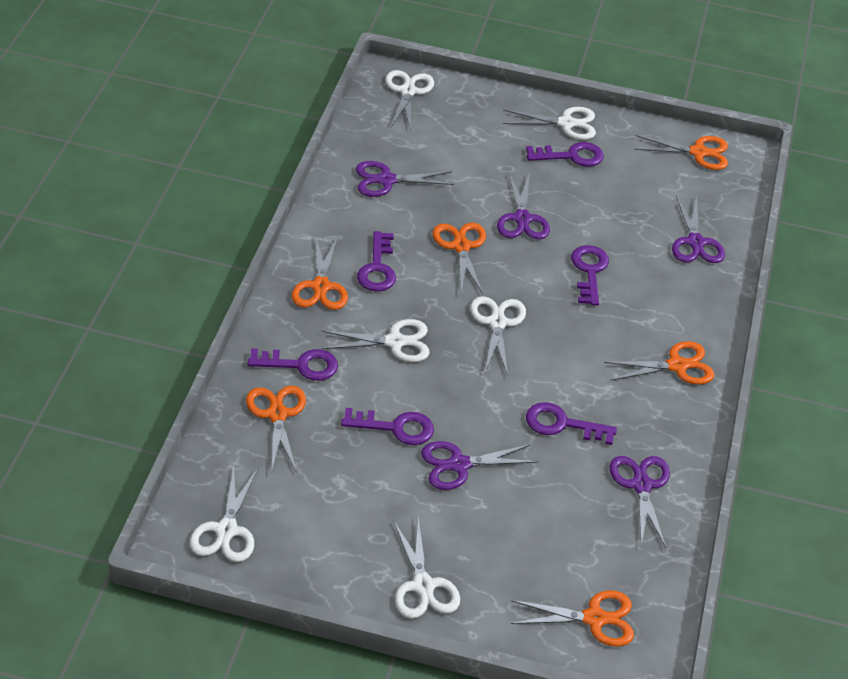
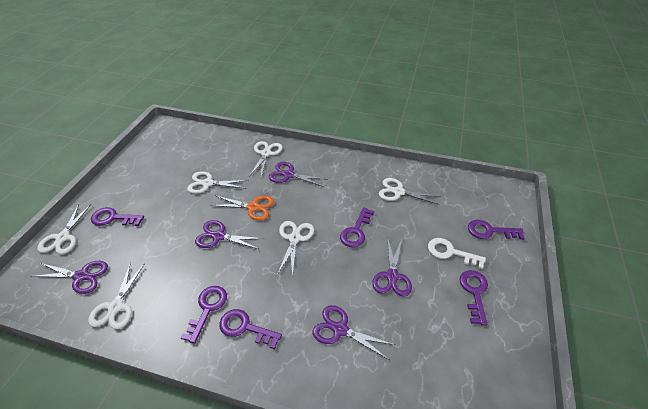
orange scissors: [246,386,306,471] [292,237,348,310] [433,223,486,294] [511,590,634,646] [604,341,714,385] [634,135,728,170] = 6 -> [210,196,274,221] = 1
white key: none = 0 -> [428,238,486,269] = 1

